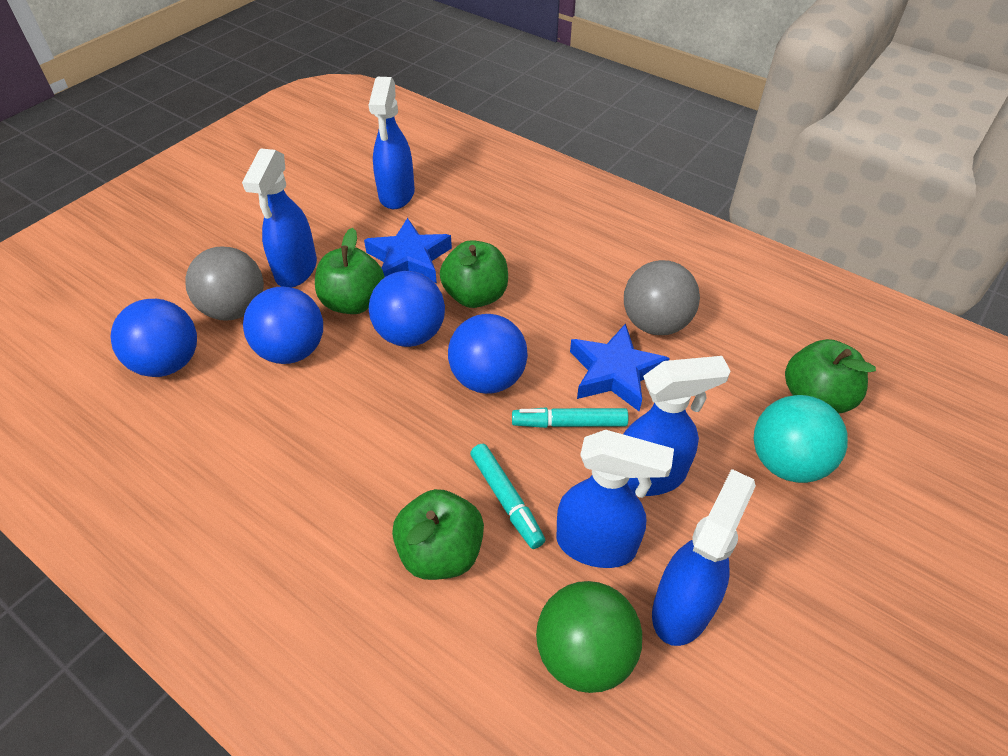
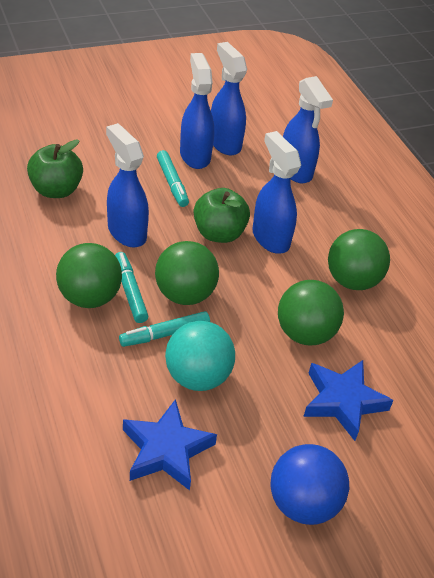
blue ball: [110,299,197,377] [243,287,323,364] [369,271,445,347] [448,314,528,394] = 4 -> [270,444,349,525] = 1
green apple: [315,228,385,314] [392,489,484,580] [440,240,508,308] [785,339,876,414] = 4 -> [27,139,83,198] [194,188,250,243] = 2
green ball: [536,581,642,693] = 1 -> [56,243,122,308] [155,241,219,305] [278,280,344,346] [328,229,390,290] = 4
grey ball: [185,247,264,321] [624,260,700,335] = 2 -> none = 0
turquoise marker: [470,444,545,549] [512,407,628,428] = 2 -> [115,252,148,323] [119,311,210,347] [157,150,189,207] = 3

